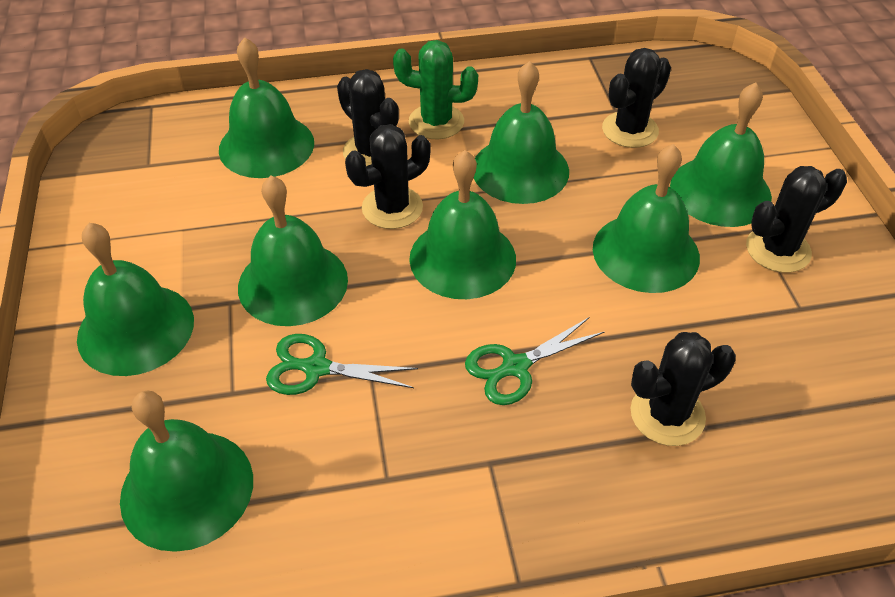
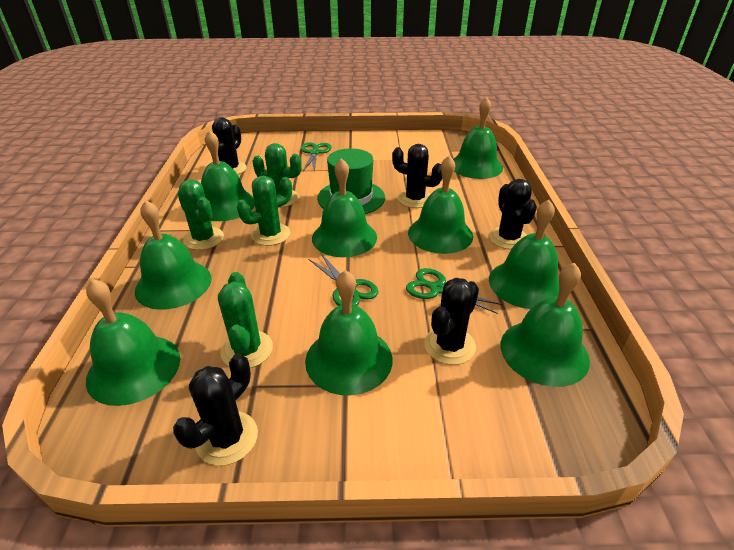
green bell: [77,223,194,376] [120,391,253,552] [219,37,314,178] [238,175,348,326] [409,150,516,299] [474,61,569,204] [593,144,700,293] [670,82,772,227] = 8 -> [86,279,180,406] [135,200,211,310] [201,130,255,221] [305,270,393,395] [312,158,377,257] [408,155,473,254] [453,97,503,179] [489,200,559,309] [501,262,590,387] = 9
green cactus: [393,40,478,139] = 1 -> [177,179,224,250] [218,272,273,368] [237,176,292,246] [252,143,302,207] = 4
green hat: none = 0 -> [317,148,385,214] = 1
green scissors: [266,334,418,395] [465,317,604,405] = 2 -> [301,142,332,172] [308,254,378,306] [406,268,503,314] = 3

